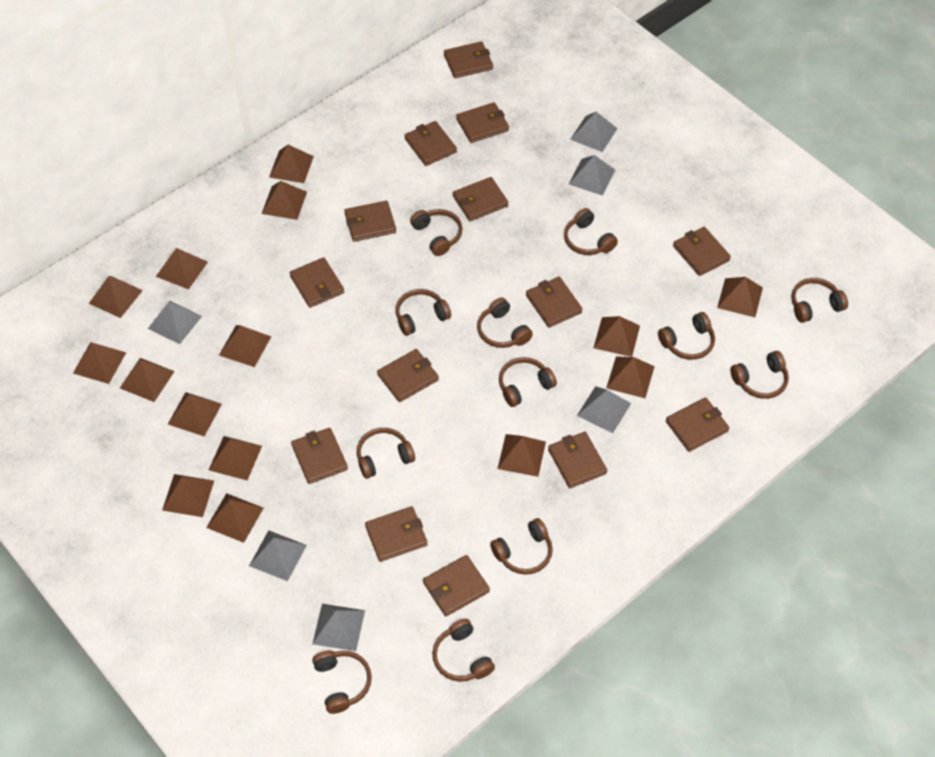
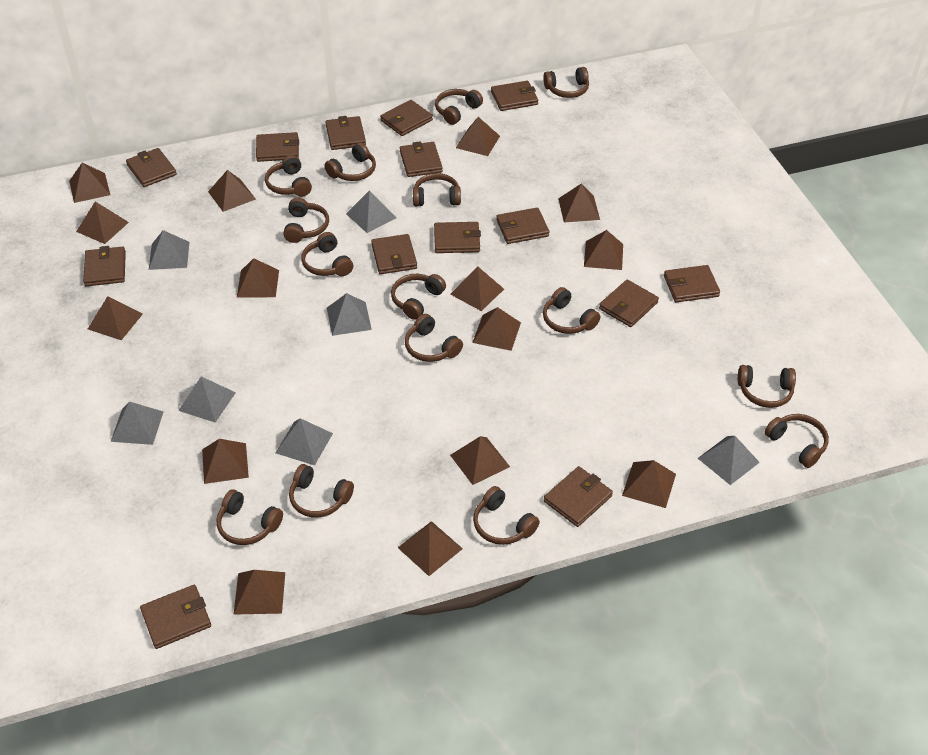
brown headphones: [312,651,372,714] [357,428,415,479] [396,289,451,336] [410,209,463,256] [433,619,495,682] [477,298,533,348] [490,518,553,575] [499,357,557,407] [564,208,618,255] [658,312,715,360] [731,351,789,399] [792,278,848,323] = 12 -> [216,490,283,545] [265,155,312,197] [283,198,329,243] [289,464,354,518] [301,232,353,276] [325,142,376,181] [391,274,446,320] [405,314,463,362] [413,173,461,206] [435,89,483,125] [473,486,540,545] [543,67,589,98] [543,287,600,334] [738,365,796,408] [764,414,829,468] = 15
grey pyramid: [148,301,202,344] [249,530,307,581] [312,604,365,651] [569,155,615,196] [570,112,618,152] [577,386,631,433] = 6 -> [111,401,163,445] [149,230,190,270] [178,377,236,423] [276,418,333,465] [327,293,372,336] [346,190,397,233] [698,436,760,485] = 7

